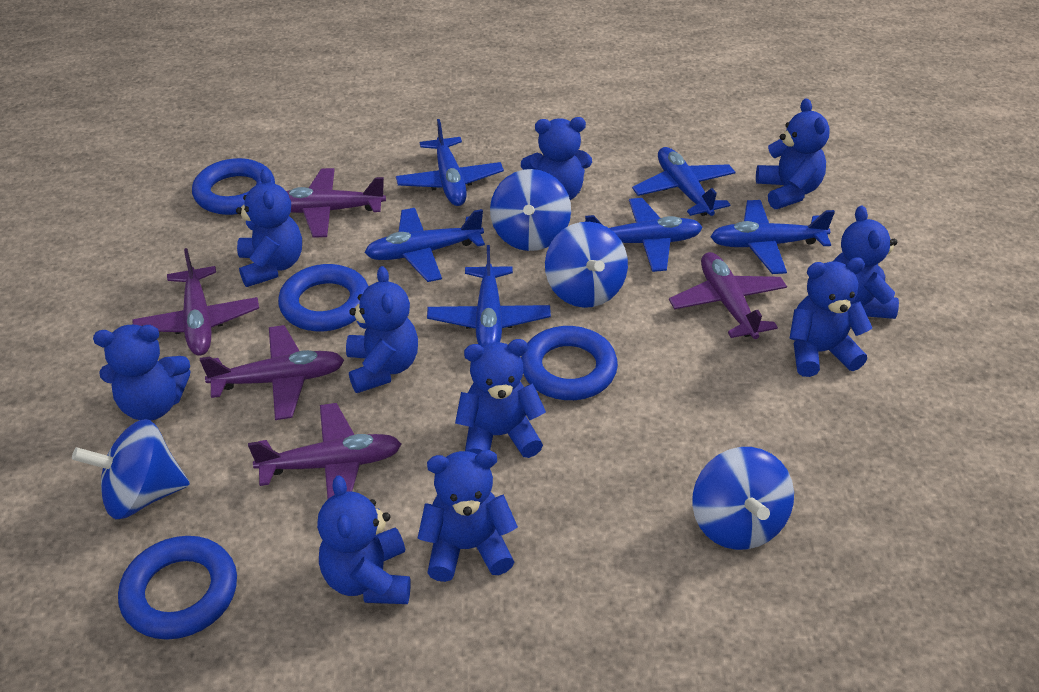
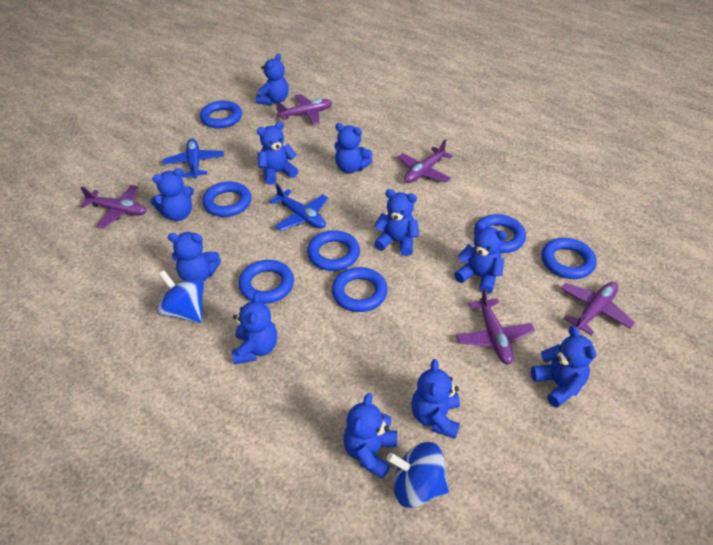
blue plane: [365,208,485,282] [396,119,504,206] [427,245,551,346] [585,198,703,272] [632,147,736,216] [710,200,835,274] = 6 -> [163,138,224,179] [269,183,328,231] = 2
blue ring: [118,536,237,640] [192,158,275,215] [278,264,369,331] [521,326,618,400] = 4 -> [200,101,242,128] [202,182,251,217] [239,260,294,304] [307,230,360,271] [332,267,388,312] [474,214,526,253] [541,238,596,279] = 7
blue spinning top: [72,419,190,519] [490,169,571,251] [545,222,628,308] [692,447,794,550] = 4 -> [157,271,204,323] [387,442,449,508] = 2
blue teddy bear: [93,325,191,421] [236,169,302,287] [317,475,411,604] [346,266,418,393] [418,450,518,582] [455,339,546,458] [521,117,592,200] [756,98,830,209] [790,258,872,377] [833,206,899,319] = 10 -> [150,168,194,221] [168,232,221,282] [232,292,277,364] [256,53,289,105] [257,121,298,185] [334,123,373,173] [343,393,397,479] [374,189,419,256] [411,359,460,439] [454,222,507,294] [531,326,596,408] = 11

